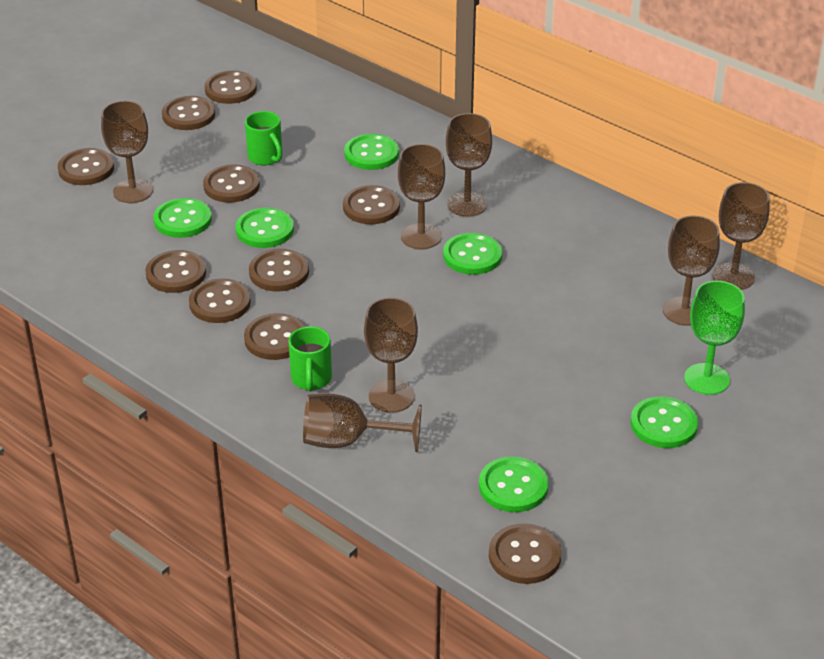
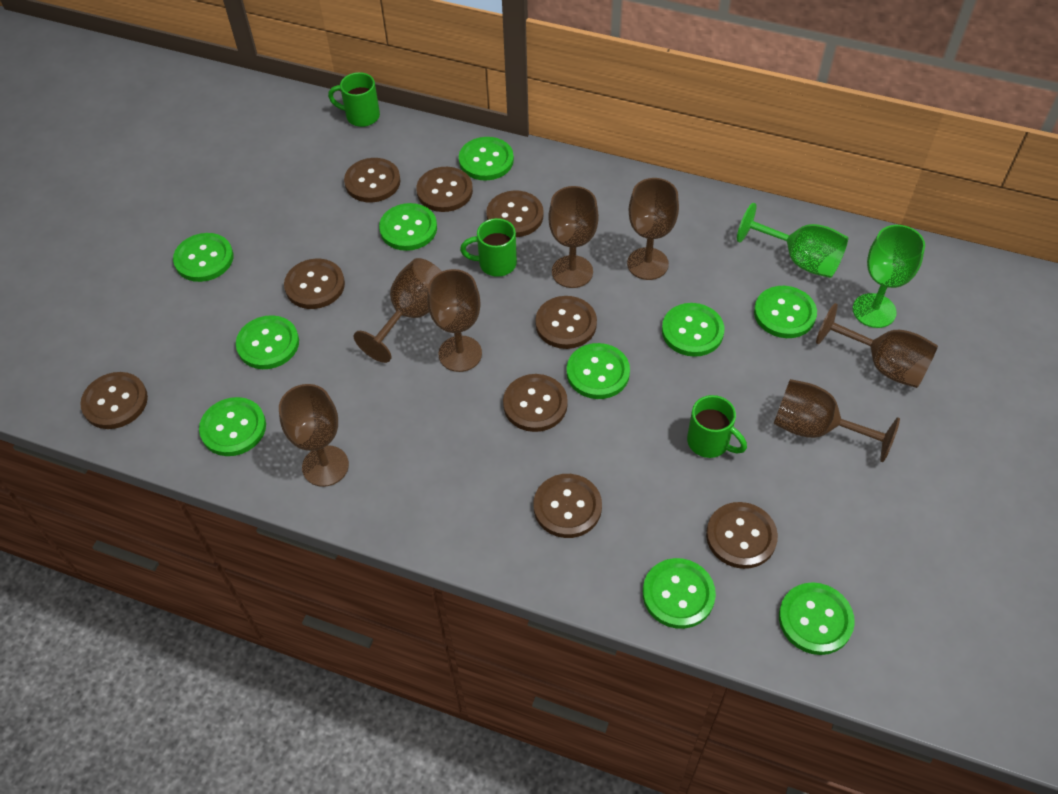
brown button: [58,148,114,185] [145,250,206,293] [162,96,215,130] [189,278,251,323] [203,164,260,203] [204,71,257,104] [244,313,306,360] [249,249,309,292] [343,185,400,225] [489,523,562,584] = 10 -> [80,372,148,429] [284,259,345,309] [344,158,401,202] [416,167,473,212] [486,190,544,237] [503,374,568,432] [534,474,602,538] [535,296,597,349] [706,502,778,569] = 9
green button: [153,198,212,238] [235,208,294,248] [344,134,399,170] [443,233,502,275] [479,456,549,512] [630,396,698,448] = 6 -> [173,233,233,282] [199,397,266,456] [236,315,299,369] [379,203,437,251] [459,137,514,180] [567,343,630,399] [643,558,716,629] [662,303,725,357] [754,286,817,338] [779,582,855,655] = 10
green goblet: [684,281,745,395] = 1 -> [737,203,848,278] [853,225,925,328] = 2
green mug: [245,111,282,165] [288,326,332,392] = 2 -> [328,72,380,127] [460,218,517,277] [687,395,747,458] = 3

